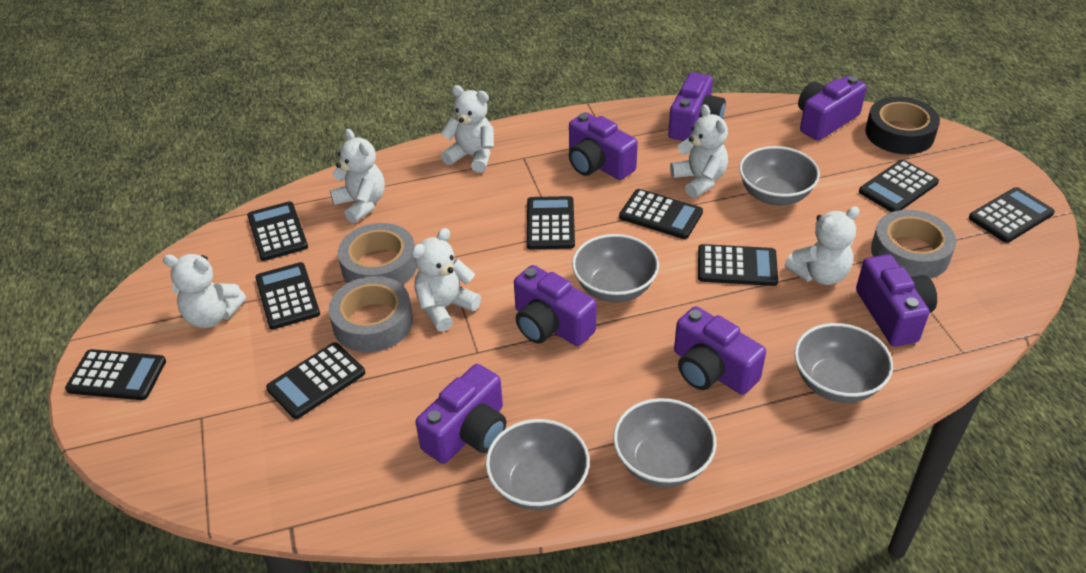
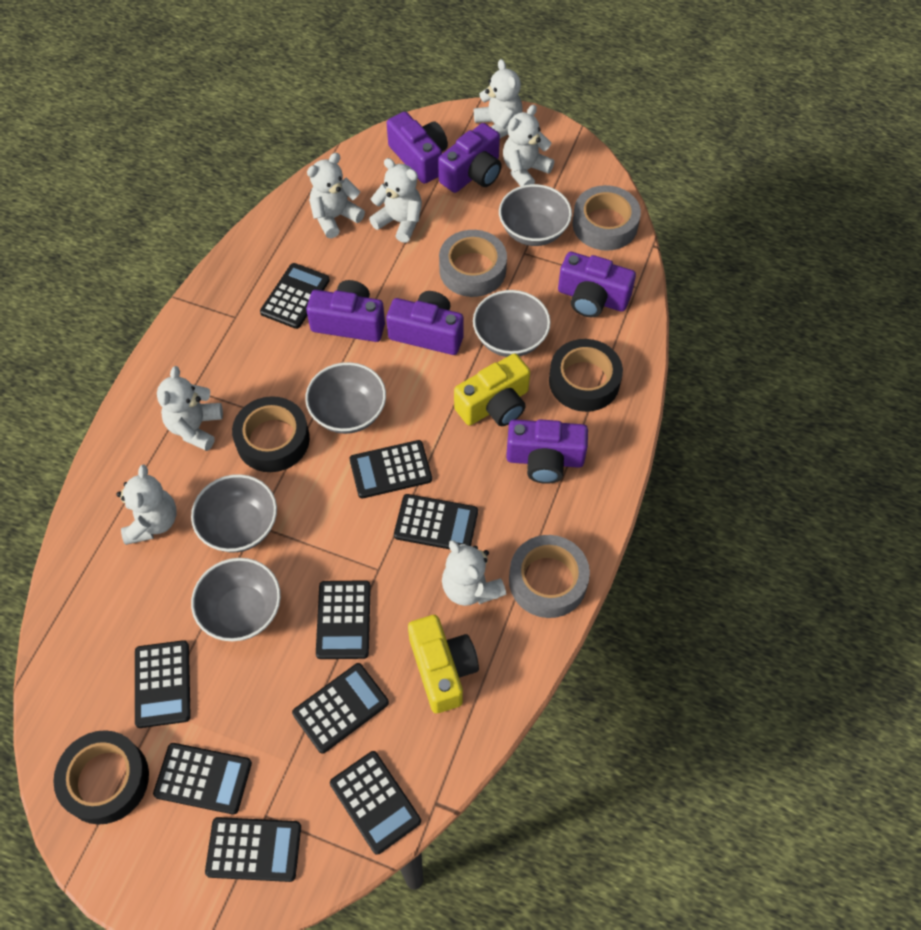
black tape: [865,97,940,154] = 1 -> [53,730,149,825] [232,396,310,472] [549,339,623,412] = 3
purple camera: [416,364,506,464] [514,265,597,346] [569,112,638,180] [668,72,726,141] [674,306,766,395] [798,76,867,141] [856,254,937,346] = 7 -> [306,280,385,342] [386,291,463,355] [387,112,448,184] [438,123,502,193] [506,419,588,484] [558,252,636,317] = 6
white teddy bear: [163,254,246,328] [330,129,385,223] [412,228,481,332] [441,85,494,173] [670,104,728,198] [785,206,860,285] = 6 -> [116,465,177,545] [157,366,223,451] [307,153,365,238] [369,158,422,243] [442,540,506,606] [474,59,522,138] [503,105,554,186] = 7
yellow camera: none = 0 -> [408,615,479,713] [454,354,530,426] = 2

